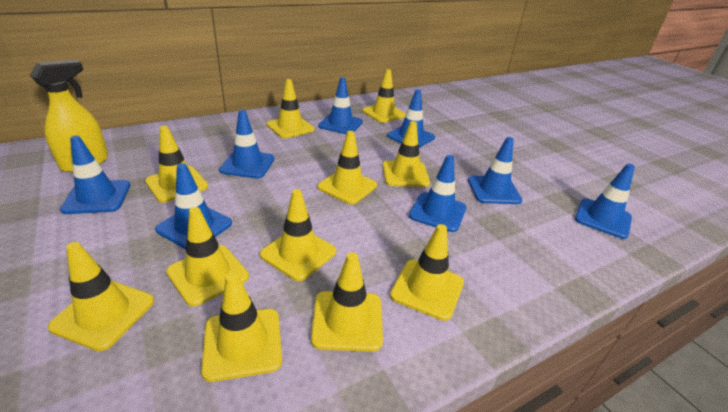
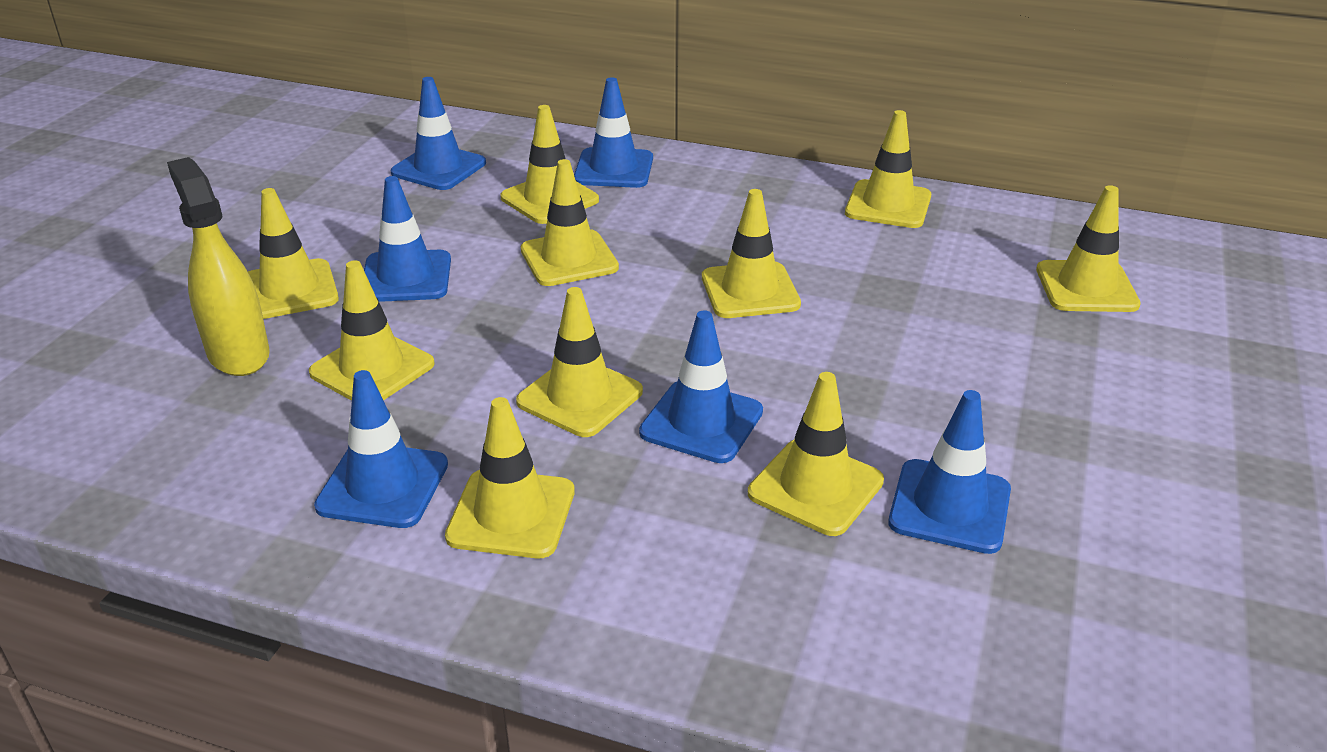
blue traffic cone: [60,135,130,214] [155,163,232,249] [219,110,275,179] [318,77,363,134] [387,89,435,148] [409,155,466,232] [468,137,522,204] [575,164,635,239] = 8 -> [314,370,448,528] [364,176,451,302] [391,77,486,190] [574,77,653,188] [639,310,763,463] [888,390,1011,554] = 6
yellow traffic cone: [48,242,154,351] [145,126,208,203] [166,207,249,306] [201,272,282,382] [260,189,336,281] [266,79,314,139] [311,252,383,352] [317,131,377,204] [362,69,406,123] [383,121,430,187] [390,224,464,321] = 11 -> [248,188,339,319] [309,261,435,401] [445,397,575,558] [500,105,599,224] [516,287,643,437] [521,159,619,286] [702,189,801,318] [748,372,884,536] [845,110,931,228] [1036,185,1141,312] = 10

